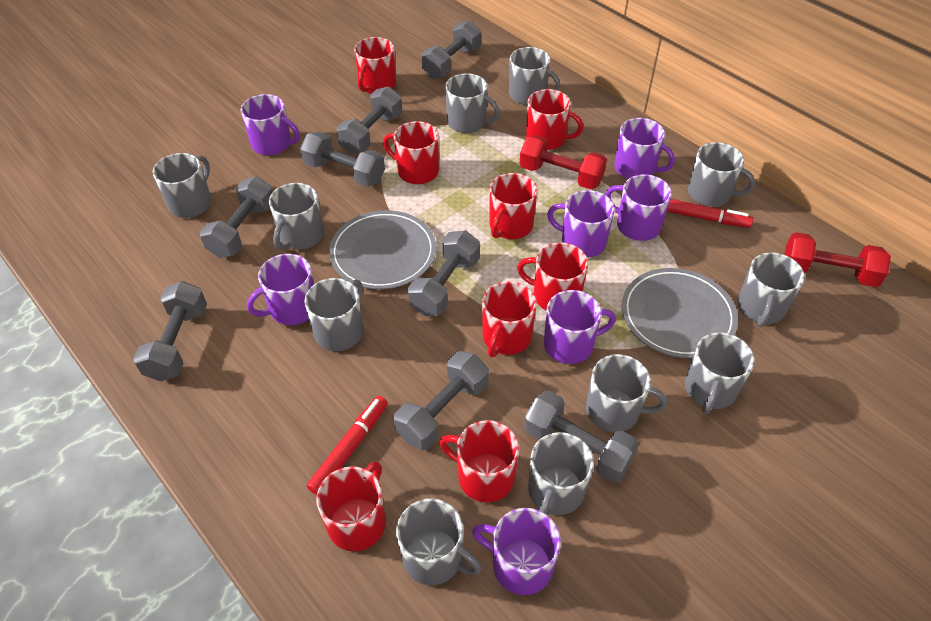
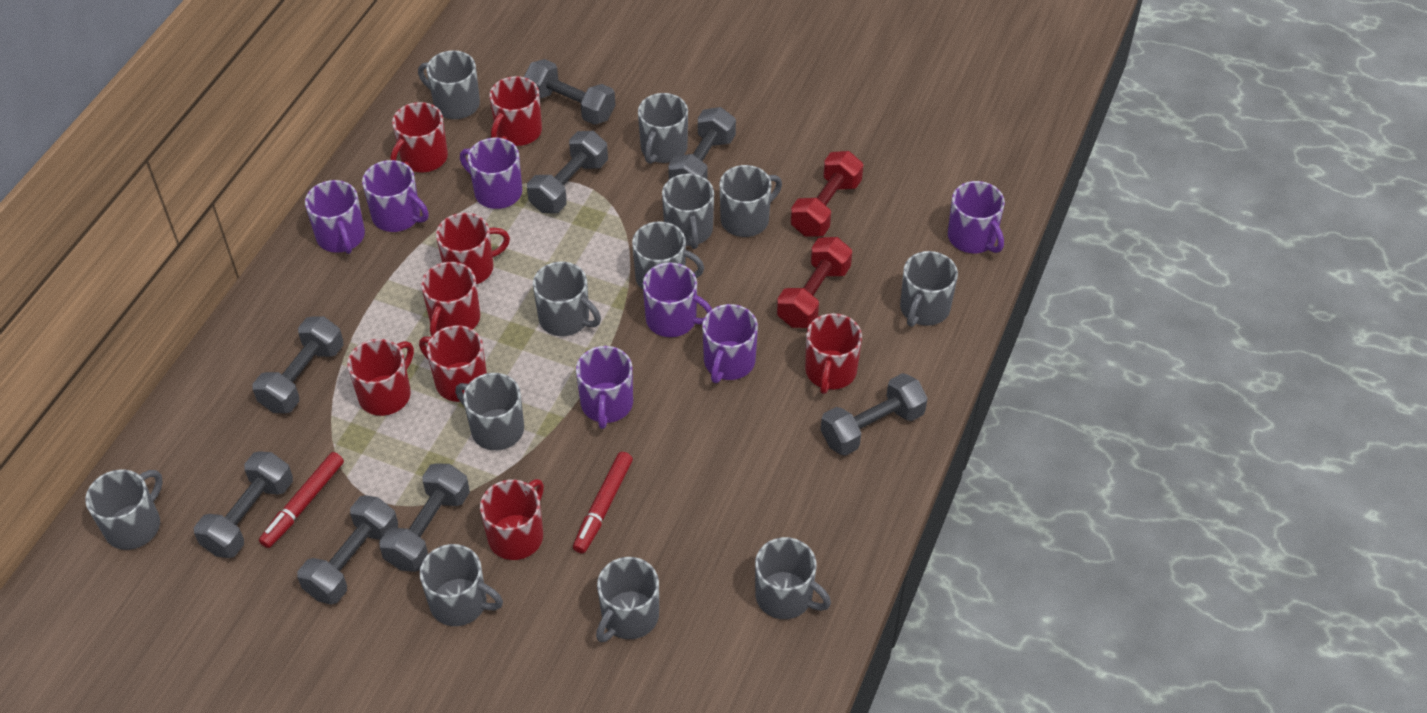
grey mug: [153,153,212,218] [269,183,324,250] [304,278,363,351] [396,499,482,585] [445,73,500,133] [509,47,560,105] [528,432,594,516] [586,354,667,432] [685,332,755,414] [688,142,755,207] [737,253,805,327] = 11 -> [85,469,163,550] [418,50,480,119] [419,544,503,626] [455,373,524,450] [533,262,601,336] [596,557,659,642] [632,221,704,290] [638,93,688,164] [662,174,714,249] [719,165,782,237] [755,537,831,619] [900,251,958,327] = 12
grey plate: [329,210,436,289] [622,268,738,358] = 2 -> none = 0

